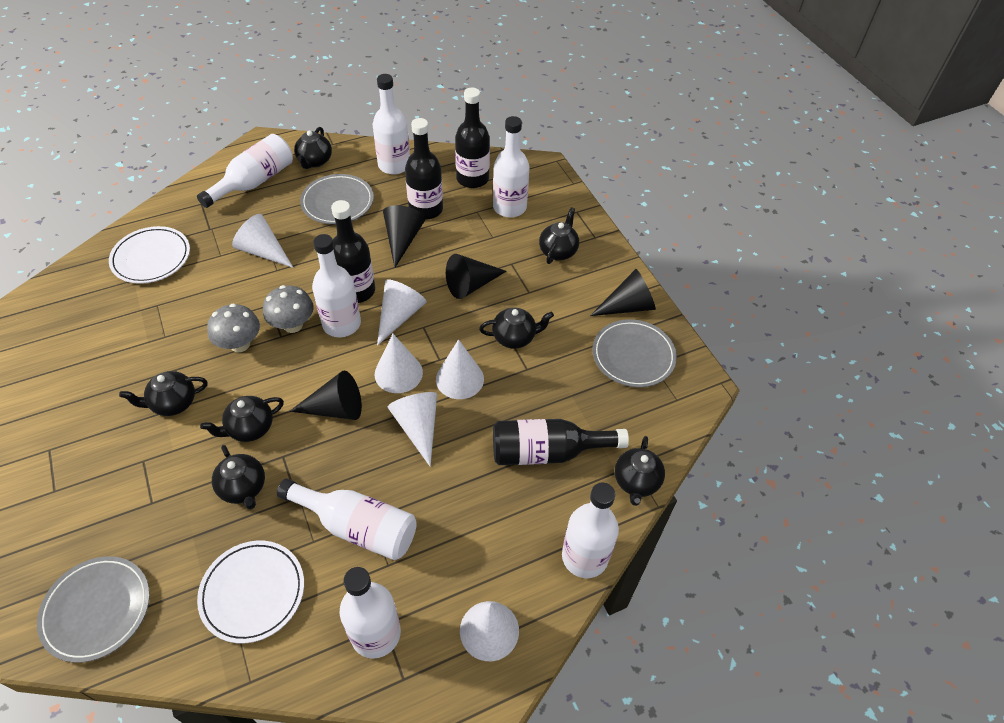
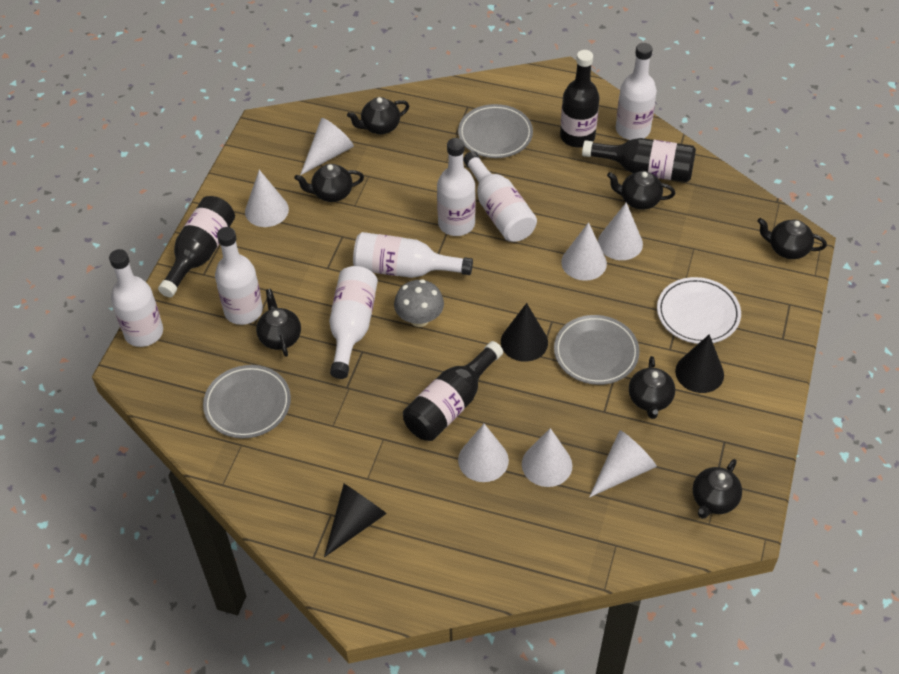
black cone: [289,371,362,420] [383,205,425,268] [446,254,507,299] [590,269,656,316] = 4 -> [324,484,387,557] [501,303,548,362] [675,334,724,393] = 3
grey mushroom: [207,304,260,352] [263,285,314,333] = 2 -> [394,279,444,327] = 1
white cone: [232,214,293,268] [375,334,423,393] [377,279,426,346] [388,392,437,467] [436,339,484,399] [460,601,519,661] = 6 -> [245,170,289,227] [300,118,354,175] [458,424,509,482] [522,428,572,487] [561,222,607,281] [589,430,657,497] [598,203,643,260] = 7
white plate: [109,226,190,284] [197,541,304,643] = 2 -> [657,277,741,344] = 1

